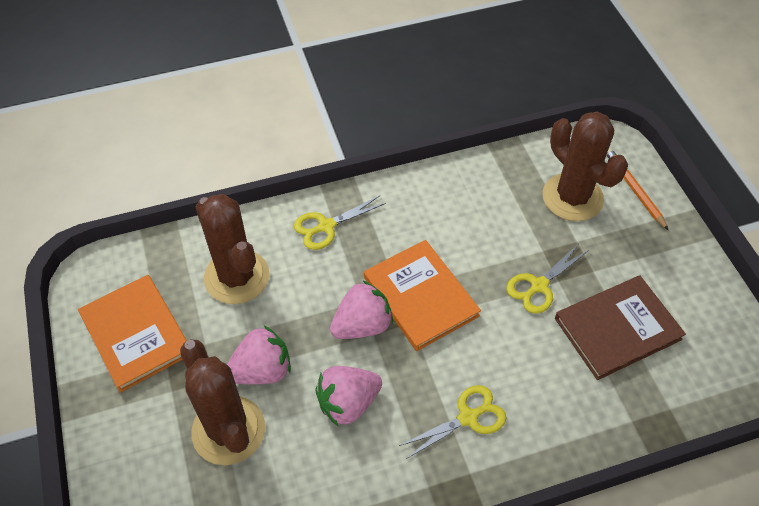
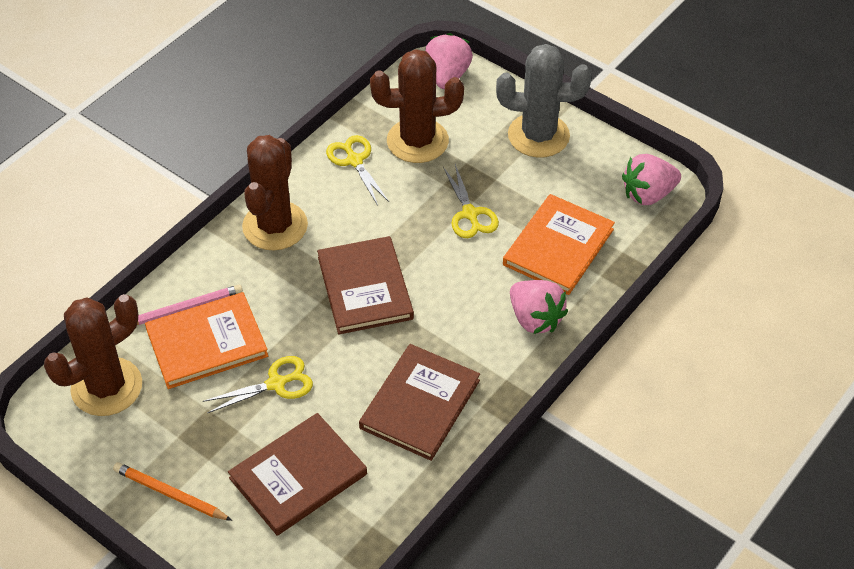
brown book: [555,276,686,380] = 1 -> [228,413,367,536] [317,236,414,334] [359,344,480,461] = 3
grey cactus: none = 0 -> [496,44,592,158] = 1
pink pencil: none = 0 -> [137,284,243,325] = 1

